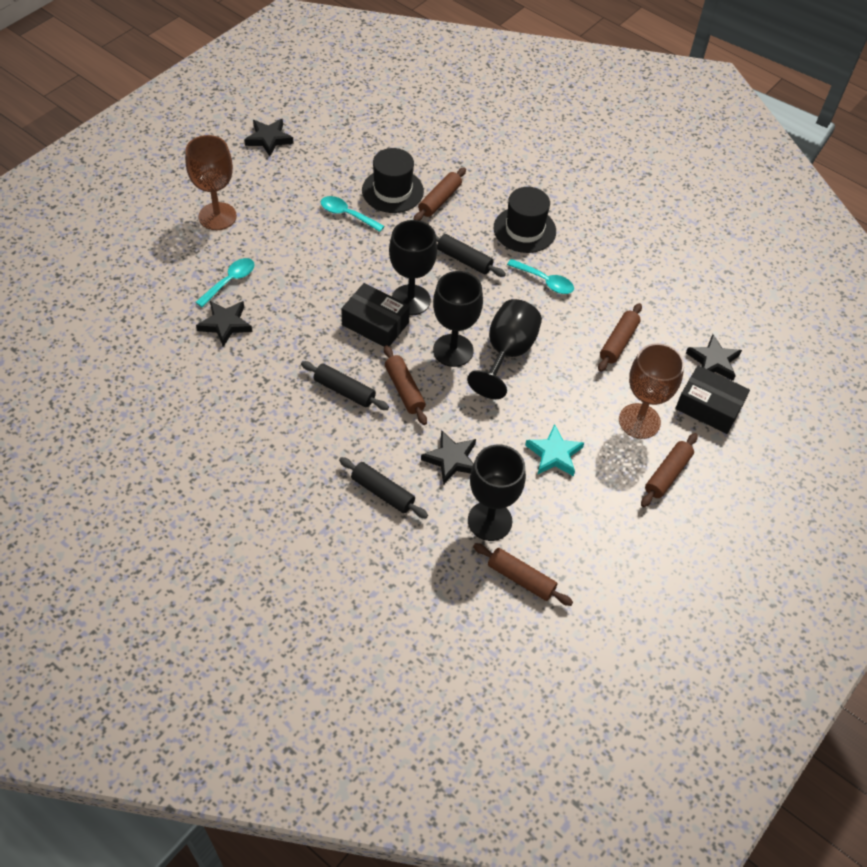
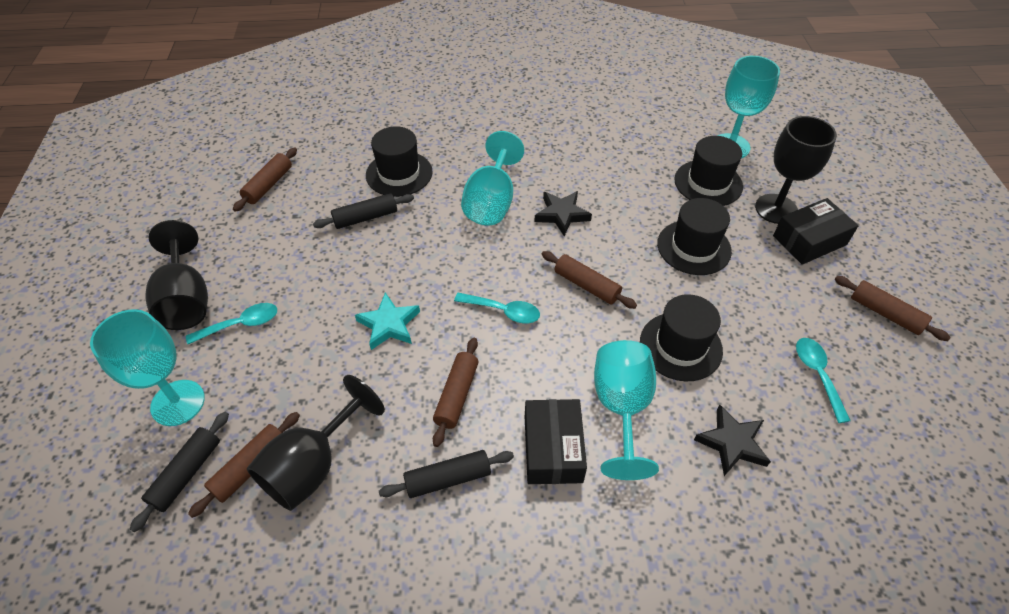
black goblet: [389,220,437,315] [433,271,483,367] [467,299,542,399] [468,445,526,541] = 4 -> [145,220,208,330] [247,375,385,511] [755,116,837,224] = 3
black hat: [362,148,424,213] [494,187,556,253] = 2 -> [366,126,433,197] [640,294,723,381] [657,198,732,275] [674,136,743,206] = 4
black star: [196,301,252,347] [244,119,294,156] [421,430,476,485] [686,334,742,381] = 4 -> [534,191,592,236] [694,405,771,476] = 2
brown goblet: [185,135,237,230] [619,343,684,439] = 2 -> none = 0
turquoise goblet: none = 0 -> [90,309,205,426] [461,131,524,225] [594,340,659,480] [717,56,780,158] = 4

